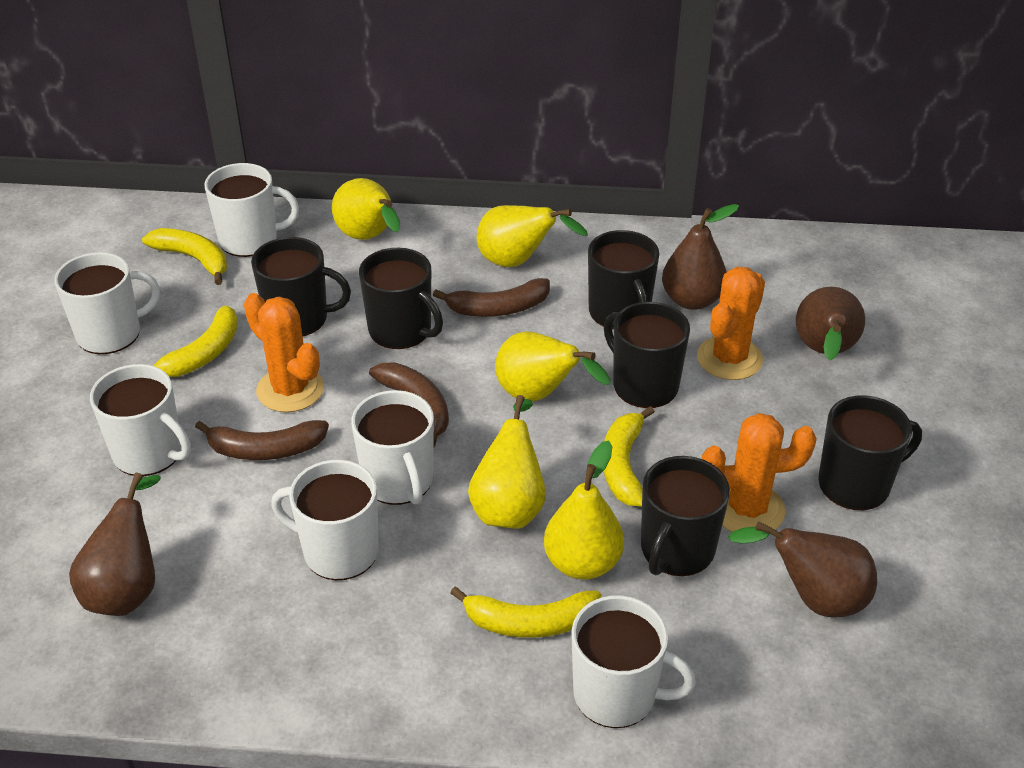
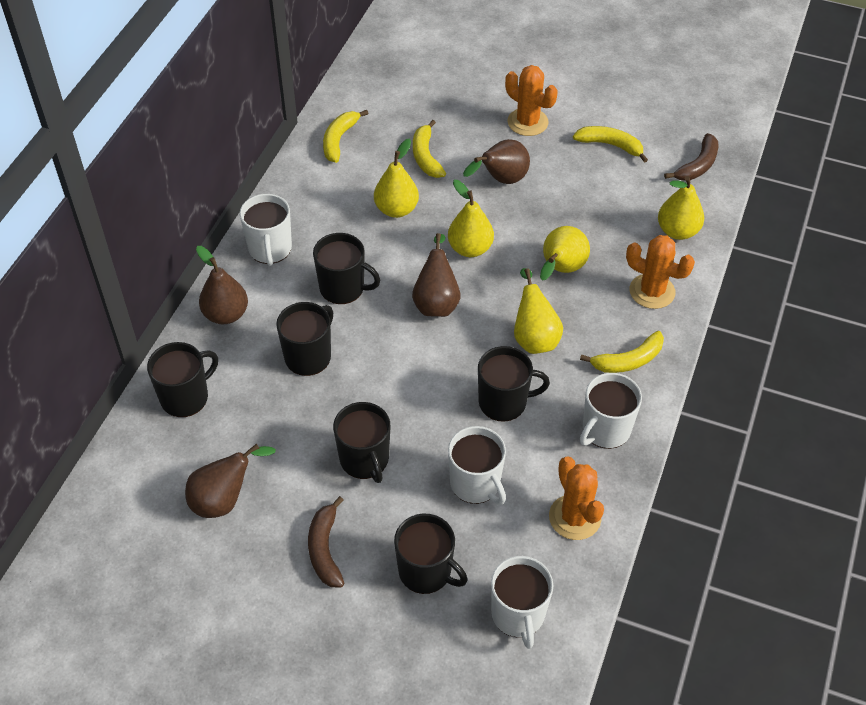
brown banana: [195,420,329,460] [369,362,449,448] [433,278,550,317] = 3 -> [308,496,344,587] [664,133,718,181] = 2
white mug: [54,252,160,354] [90,364,191,476] [204,163,299,257] [271,460,379,580] [351,390,434,505] [571,595,696,728] = 6 -> [240,194,292,266] [448,426,506,505] [491,556,553,649] [580,373,642,449] = 4

